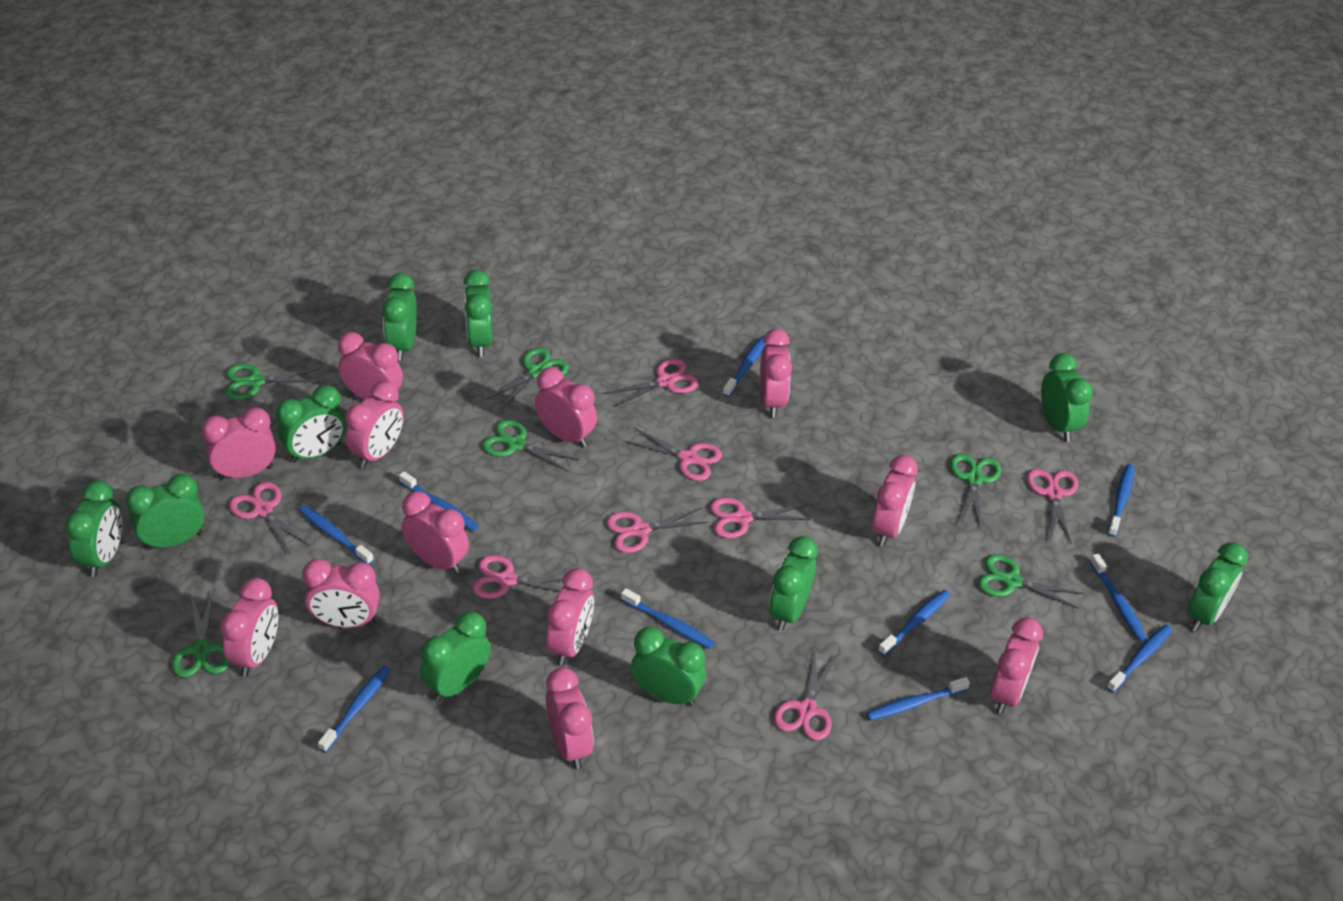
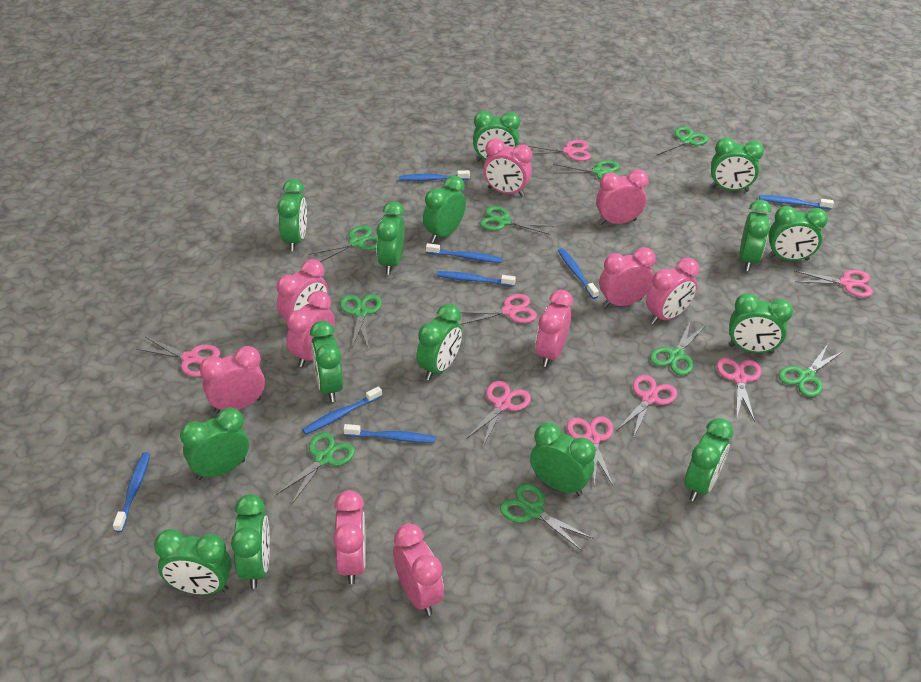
blue toothbrush: [299,505,374,565] [318,666,391,753] [399,471,479,531] [621,588,715,649] [723,336,766,397] [866,677,970,721] [878,590,950,656] [1090,554,1147,641] [1106,624,1172,693] [1108,464,1135,537] = 10 -> [113,452,150,532] [302,386,382,435] [344,424,436,443] [399,170,470,181] [426,243,502,263] [437,271,516,286] [558,248,599,299] [759,195,834,209] = 8
green clock: [65,480,122,577] [126,473,204,550] [276,385,346,463] [382,273,417,360] [421,612,491,702] [464,270,492,357] [631,627,706,706] [769,536,818,631] [1041,353,1093,442] [1187,542,1248,632] = 10 -> [154,529,232,595] [180,407,249,480] [231,494,270,589] [277,179,307,251] [310,321,343,402] [377,201,405,274] [416,304,462,381] [423,175,466,243] [473,111,520,161] [530,422,596,496] [684,418,733,501] [711,138,764,192] [729,293,793,354] [739,200,771,271] [768,206,828,261] = 15
green scissors: [172,590,230,678] [226,364,320,400] [482,419,579,472] [486,347,569,409] [950,454,1001,529] [978,554,1083,609] = 6 -> [276,432,355,504] [308,225,377,262] [340,294,382,350] [480,206,554,235] [500,484,592,551] [553,160,620,180] [650,319,706,376] [657,126,708,161] [778,344,844,397] = 9
pink clock: [201,407,276,479] [220,578,278,677] [302,559,380,628] [338,332,403,400] [345,381,404,468] [402,491,469,574] [535,367,597,448] [546,568,594,666] [546,667,594,769] [760,329,792,418] [872,455,918,546] [990,618,1043,714] = 12 -> [200,346,265,413] [277,259,328,330] [286,291,335,367] [333,490,366,584] [393,524,444,616] [483,139,532,196] [535,290,573,367] [596,170,649,225] [599,247,655,308] [646,258,699,324] = 10

